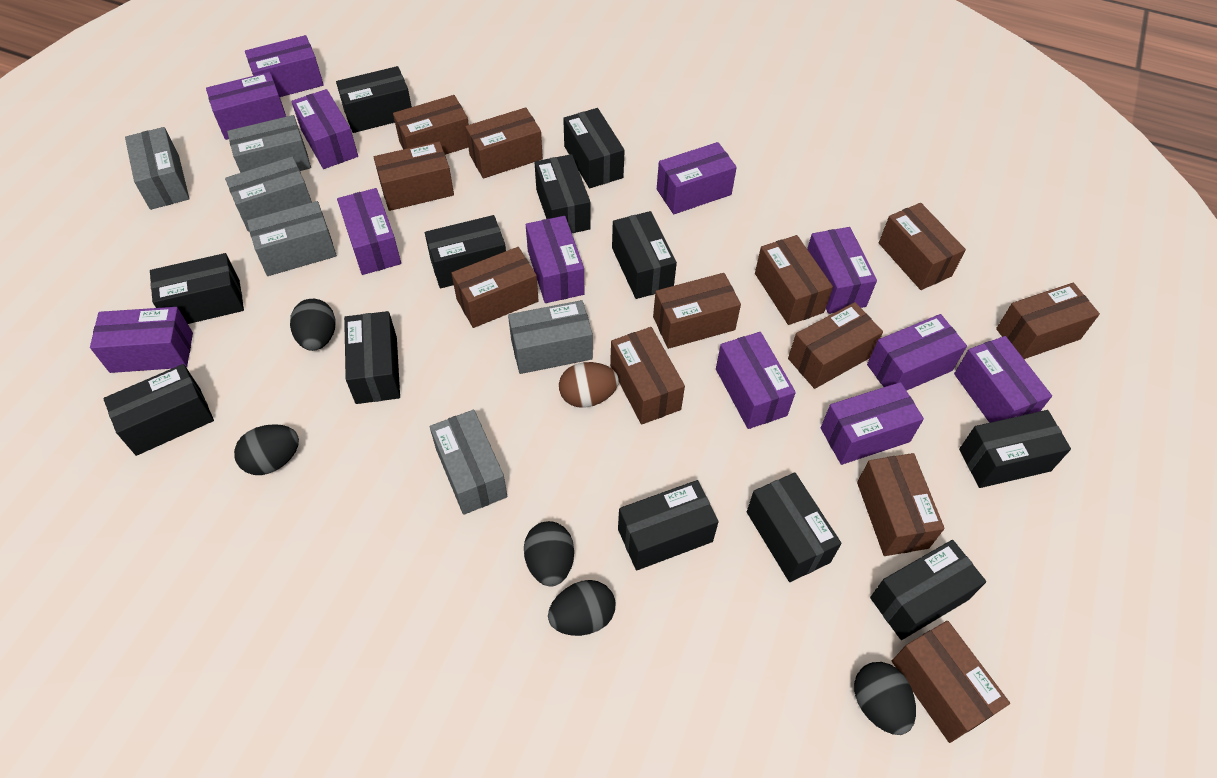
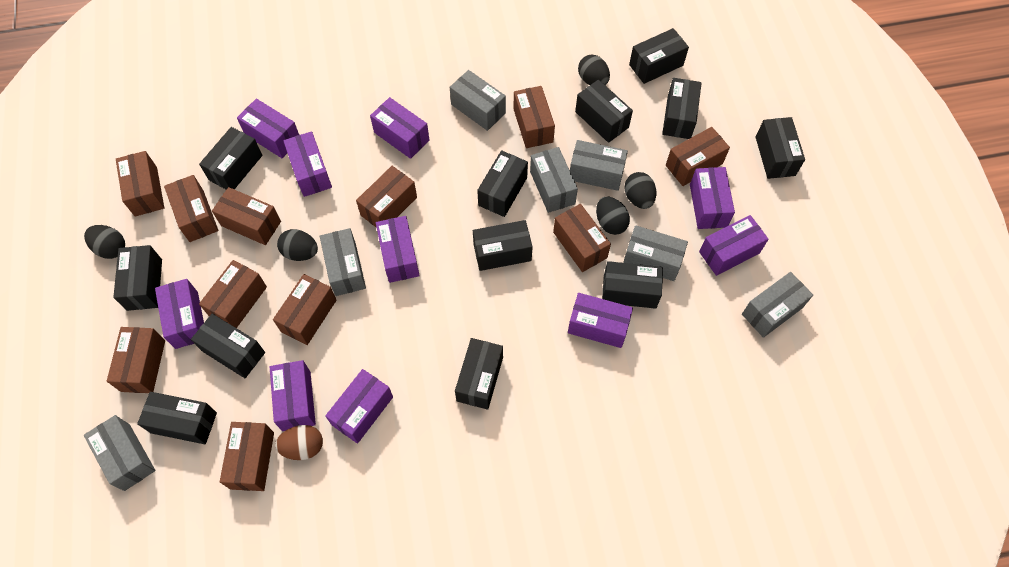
brown box: [374,141,454,211] [393,95,469,155] [452,247,539,328] [465,107,543,178] [610,327,685,424] [653,273,741,349] [755,235,833,325] [788,302,883,389] [857,453,945,556] [879,203,966,290] [892,621,1010,743] [996,283,1100,359] = 12 -> [107,327,165,393] [116,151,164,216] [164,175,219,242] [199,260,267,328] [212,187,281,245] [220,422,274,491] [273,274,337,345] [356,166,417,228] [514,86,555,148] [553,204,611,272] [666,127,730,186] = 11
grey box: [125,127,189,210] [225,157,312,232] [227,115,311,173] [247,201,337,276] [430,410,507,515] [508,300,593,374] = 6 -> [84,415,156,491] [320,228,366,296] [450,70,506,131] [530,147,578,213] [570,140,628,191] [623,225,688,281] [742,272,813,338] = 7
purple box: [90,307,193,373] [206,72,286,140] [245,35,324,97] [291,89,358,169] [337,188,401,275] [526,216,584,303] [657,142,737,214] [716,332,796,429] [807,227,877,314] [821,382,924,465] [867,314,967,391] [954,336,1052,423] = 12 -> [155,279,204,349] [237,98,299,158] [270,360,316,431] [283,131,332,197] [325,369,393,444] [370,97,429,159] [376,216,420,283] [568,293,633,348] [690,167,735,229] [699,215,768,276] = 10

